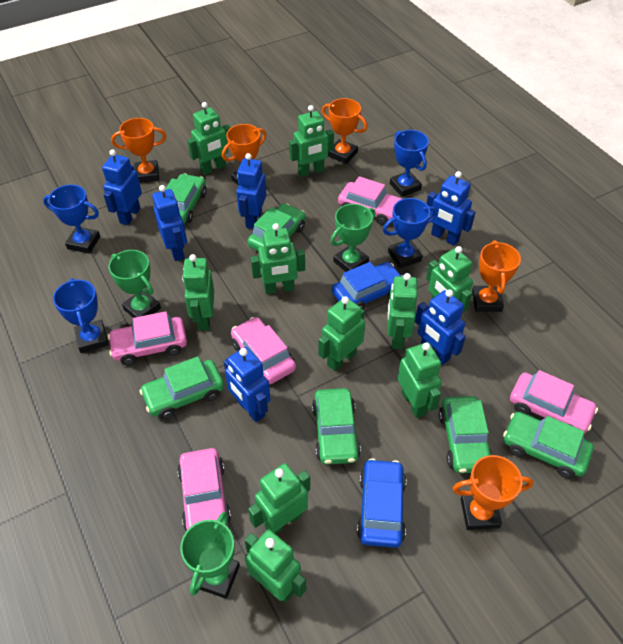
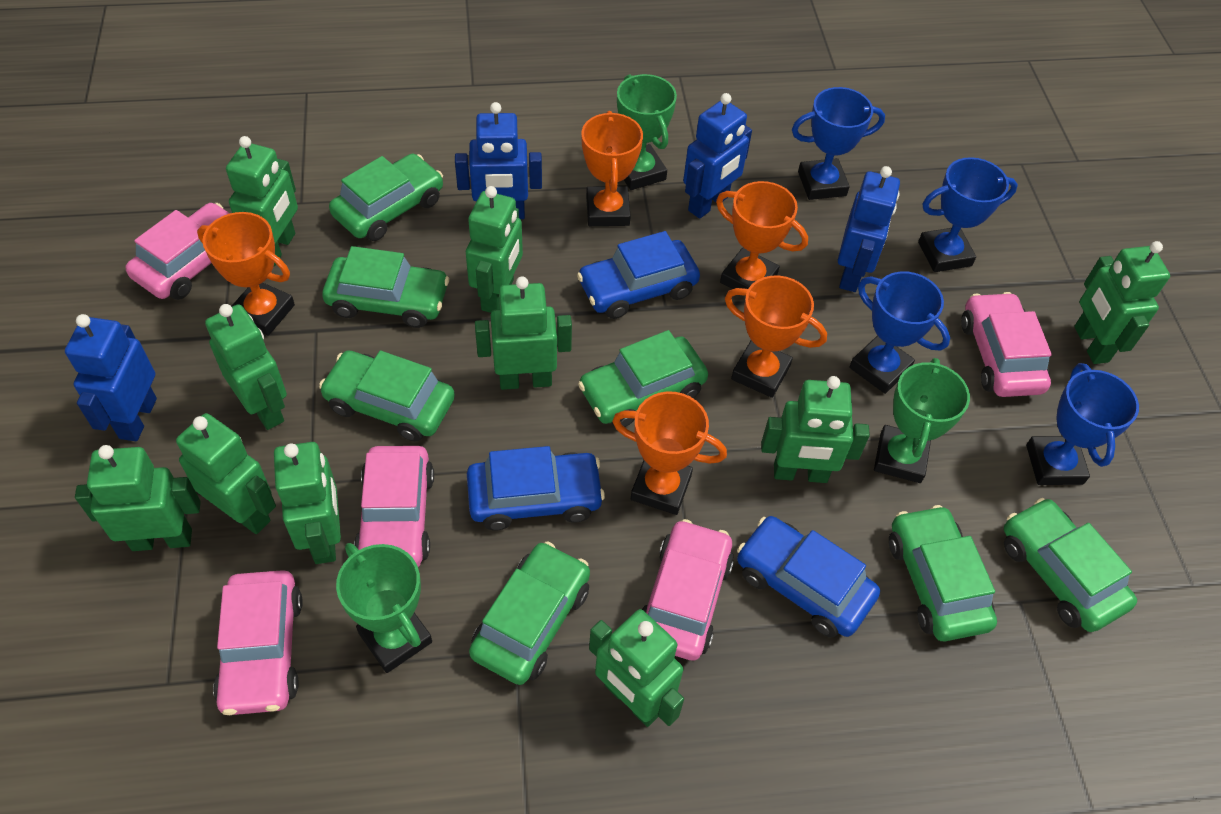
blue car: [332,262,403,309] [357,458,406,548] = 2 -> [467,446,605,530] [577,231,700,319] [737,516,880,637] = 3
blue robot: [102,149,142,225] [152,185,187,261] [224,347,270,422] [236,153,266,229] [415,290,466,365] [426,171,475,246] = 6 -> [65,314,157,441] [455,102,542,219] [683,93,752,219] [838,166,900,292] = 4
green car: [139,356,224,419] [166,173,207,223] [247,203,306,251] [312,388,361,465] [439,396,493,473] [503,412,593,479] = 6 -> [319,351,455,442] [322,246,449,328] [329,154,443,241] [469,541,590,685] [578,330,708,427] [889,505,997,641] [1004,498,1137,632] = 7

